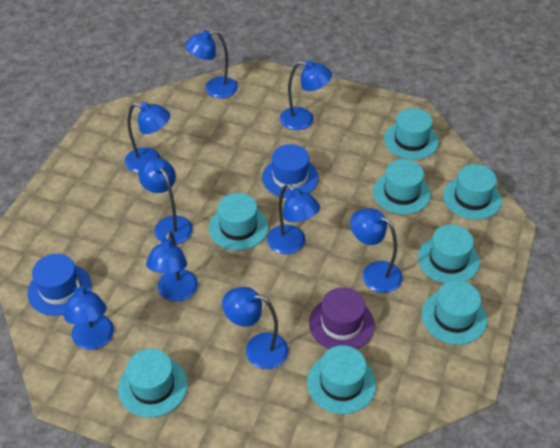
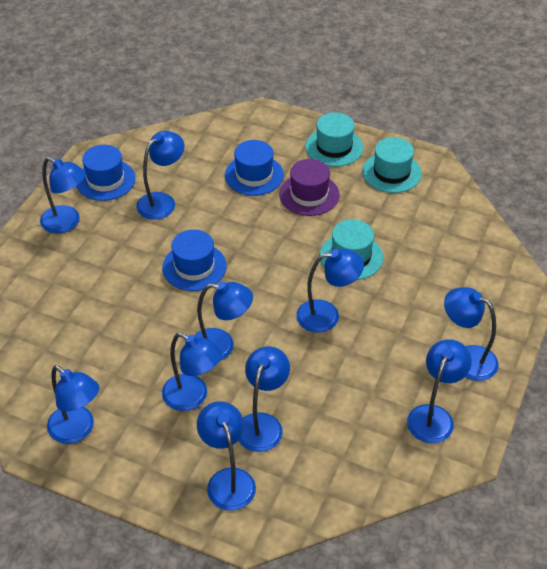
blue hat: [27,254,92,316] [262,144,319,198] = 2 -> [76,145,136,201] [162,229,227,291] [225,140,284,196] = 3
blue lamp: [64,279,114,350] [125,102,170,173] [138,158,193,244] [146,231,198,302] [185,30,238,98] [222,287,288,369] [267,184,320,254] [280,60,332,130] [350,208,403,293] = 9 -> [40,157,86,234] [47,365,99,444] [136,131,184,220] [162,333,222,411] [194,281,253,361] [197,401,256,511] [238,346,290,452] [296,249,364,333] [407,339,472,443] [444,287,499,381] = 10
turquoise hat: [118,349,188,418] [209,193,268,251] [307,345,376,414] [373,159,431,214] [384,108,439,160] [418,224,480,284] [421,281,487,345] [443,164,502,220] = 8 -> [305,112,363,167] [320,219,383,280] [362,137,422,193] = 3

